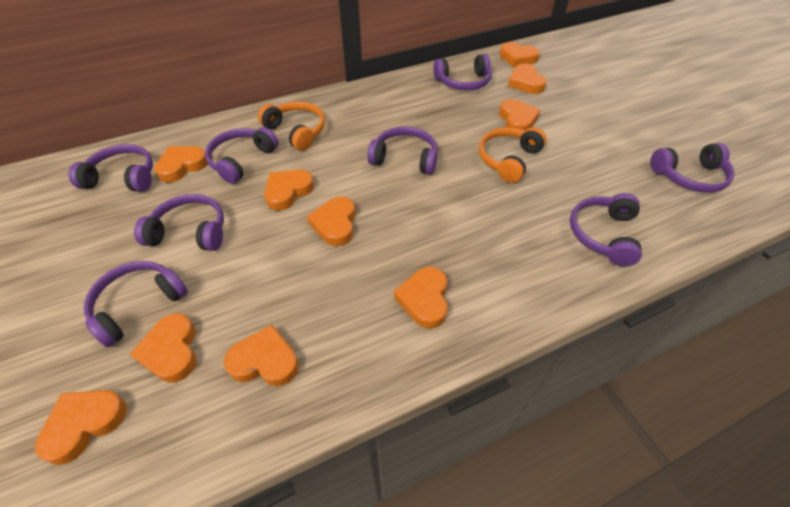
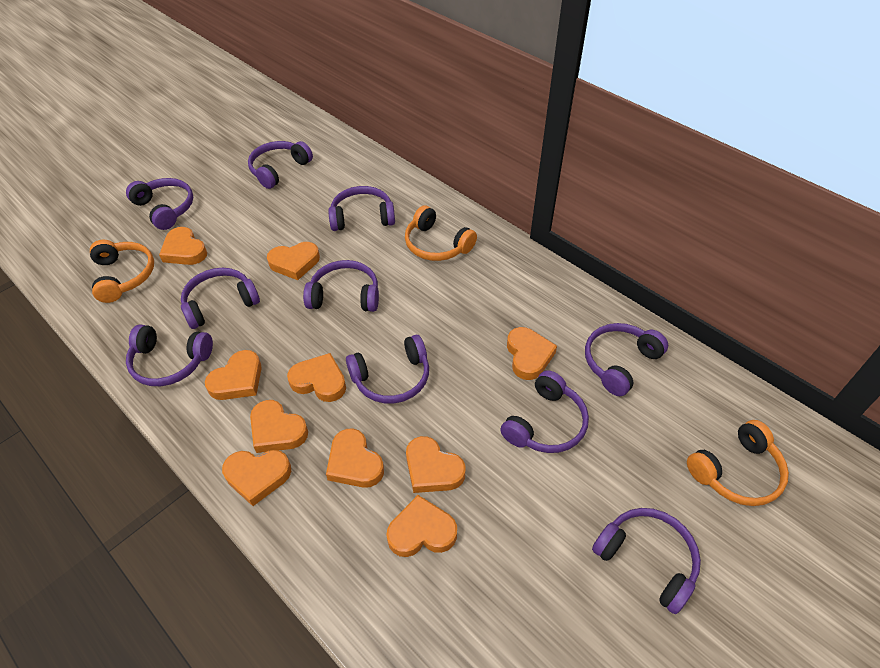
orange headphones: [258,102,325,151] [479,127,546,183] = 2 -> [90,240,154,303] [405,205,477,261] [687,420,789,506] = 3
purple headphones: [69,144,153,192] [84,261,188,347] [134,194,224,251] [205,127,278,184] [367,127,437,174] [433,54,492,91] [570,193,642,266] [650,143,734,193] = 8 -> [126,178,193,230] [126,324,213,386] [181,268,260,329] [248,141,313,189] [303,260,379,312] [328,186,395,231] [346,335,429,404] [500,370,589,453] [585,323,668,396] [592,508,701,614] = 10

